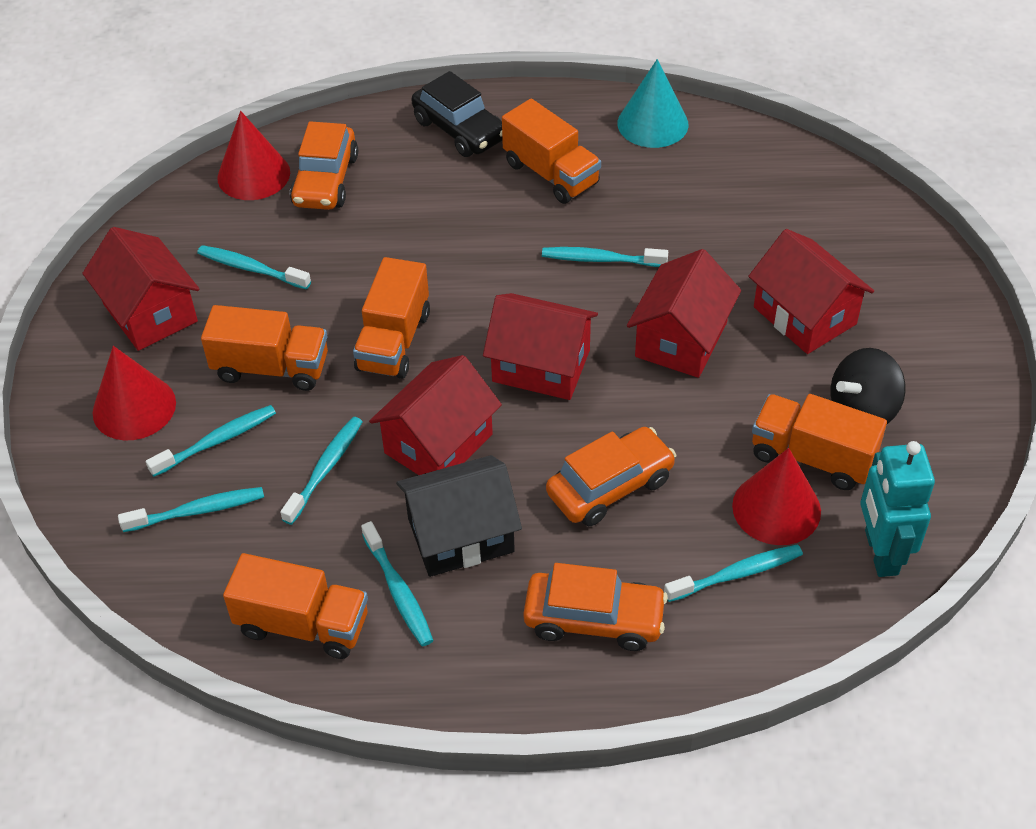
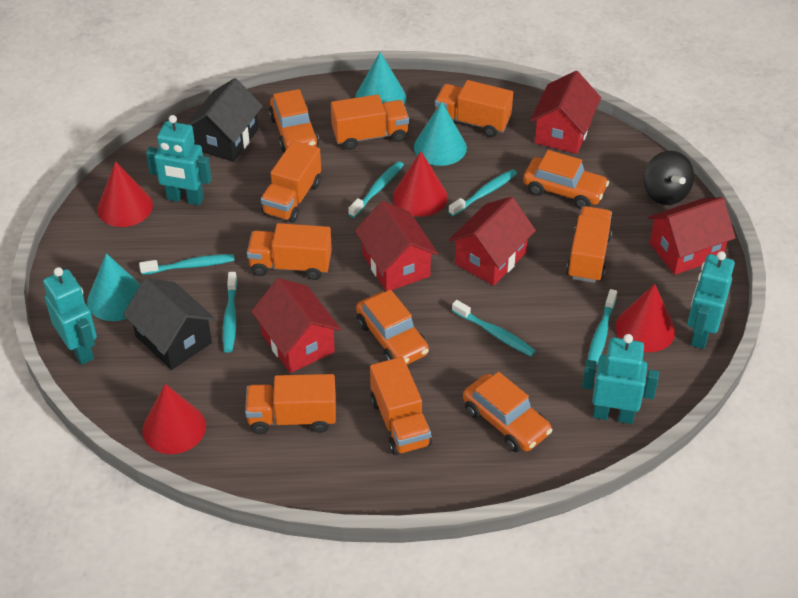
black car: [411,71,502,157] = 1 -> none = 0
black house: [396,455,522,577] = 1 -> [123,278,216,370] [187,78,263,162] = 2
orange car: [290,121,358,210] [523,563,668,651] [546,427,676,527] = 3 -> [269,89,319,152] [356,290,429,365] [463,372,552,452] [523,150,609,209] = 4
orange truck: [201,305,328,391] [223,553,368,659] [353,257,430,379] [502,99,601,204] [752,394,887,490] = 5 -> [245,374,336,434] [247,223,332,280] [261,141,321,223] [331,94,409,150] [370,357,432,455] [435,80,513,137] [566,206,612,283] = 7
red cone: [93,346,176,440] [217,111,290,200] [732,448,821,545] = 3 -> [97,161,153,227] [142,384,206,454] [393,151,448,217] [615,284,675,352] = 4
turquoise cone: [618,59,689,148] = 1 -> [87,253,141,321] [355,52,406,104] [414,101,467,166] = 3
turquoise robot: [860,441,935,577] = 1 -> [43,267,97,365] [146,115,212,205] [582,334,659,424] [688,251,735,349] = 4
turquoise toothbrush: [118,487,264,532] [146,405,276,477] [197,245,311,290] [280,417,363,525] [361,521,434,646] [542,247,668,267] [664,544,803,602] = 7 -> [139,254,235,275] [223,272,238,353] [348,161,404,218] [449,169,517,216] [452,300,536,357] [588,289,617,363] = 6

